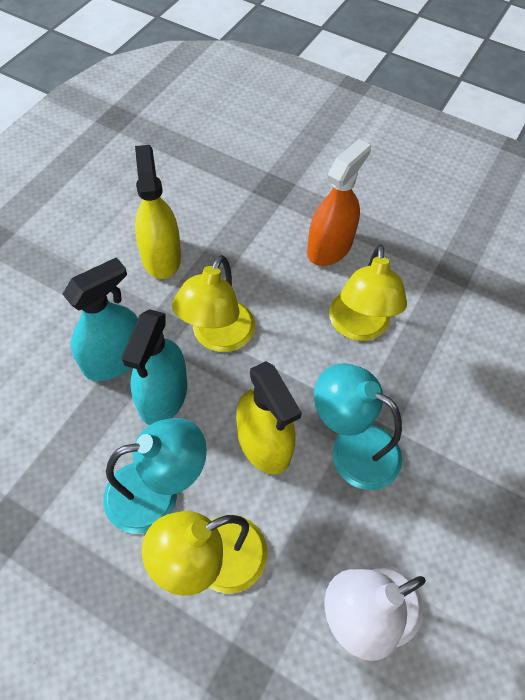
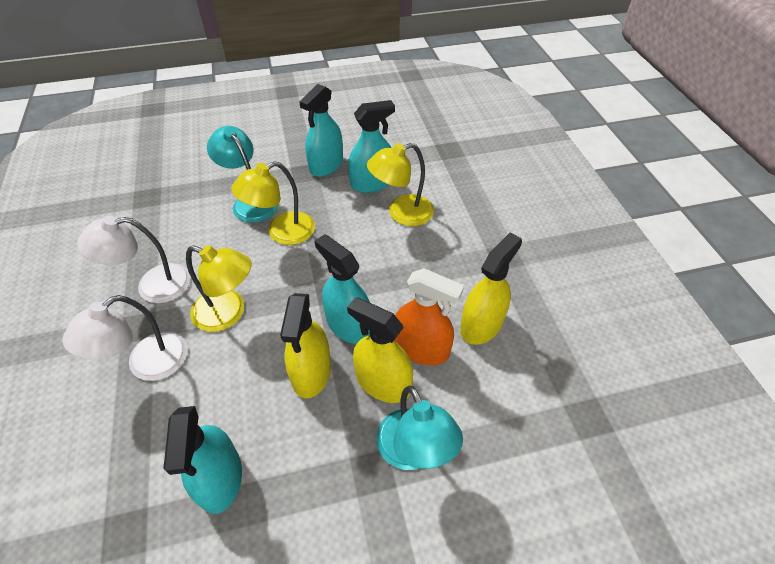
turquoise spray bottle: [63,257,138,381] [122,309,187,425] = 2 -> [163,406,242,514] [299,84,343,177] [314,234,370,344] [348,100,395,193] = 4
white lamp: [324,564,426,661] = 1 -> [62,295,188,381] [77,216,191,303] = 2
yellow spray bottle: [135,145,181,279] [236,361,302,474] = 2 -> [280,293,331,398] [347,297,413,403] [460,233,522,345] = 3

